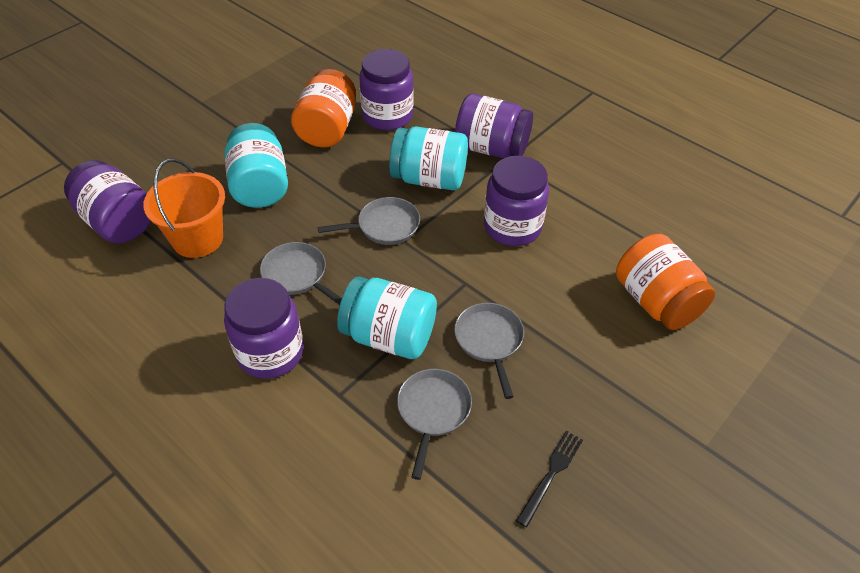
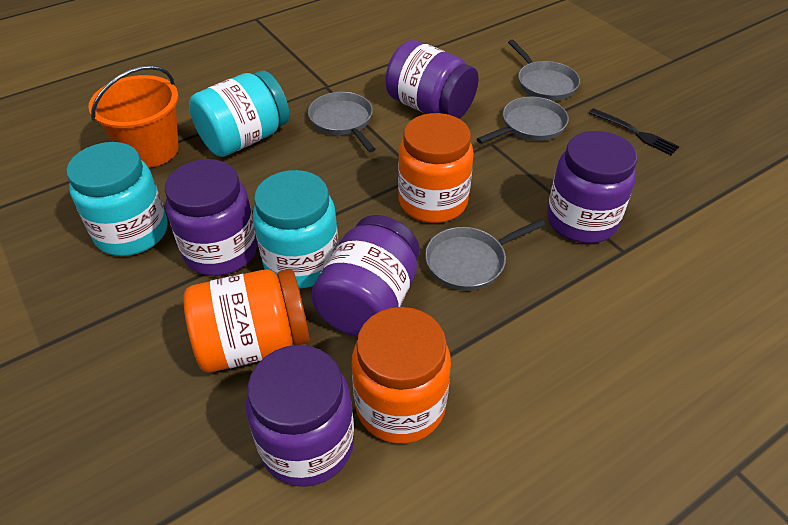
orange jar: [291,69,356,148] [616,234,715,330] = 2 -> [183,269,309,373] [352,307,451,444] [398,113,474,223] = 3

